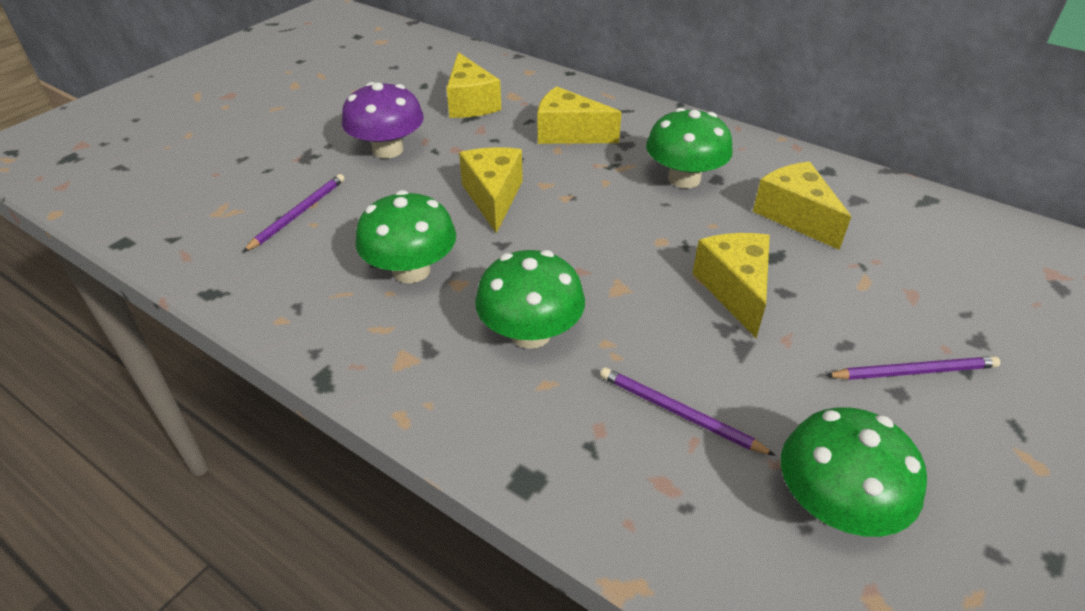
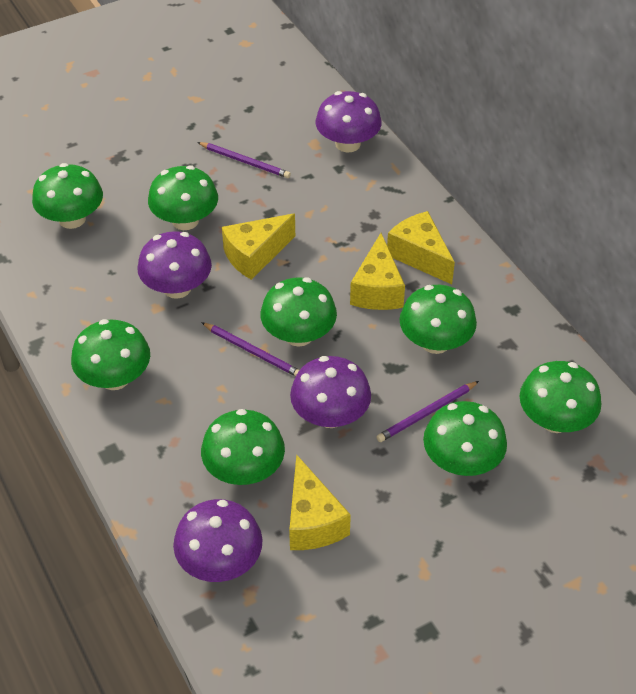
green mushroom: [355,190,456,283] [475,250,585,349] [646,108,733,188] [781,407,927,537] = 4 -> [32,163,103,229] [71,319,150,390] [148,165,218,230] [201,409,285,485] [260,277,337,347] [399,285,477,354] [423,401,507,476] [520,361,601,433] = 8
purple mushroom: [342,82,424,158] = 1 -> [137,231,212,299] [173,499,262,582] [290,356,371,428] [316,91,382,152] = 4
yellow cheese: [446,52,501,118] [459,147,523,233] [538,86,622,144] [693,233,770,338] [753,162,851,250] = 5 -> [222,213,295,280] [289,454,351,550] [350,233,405,310] [387,211,455,284] = 4

